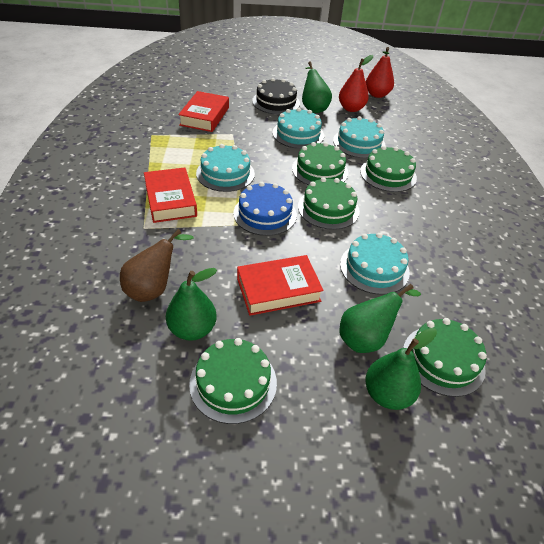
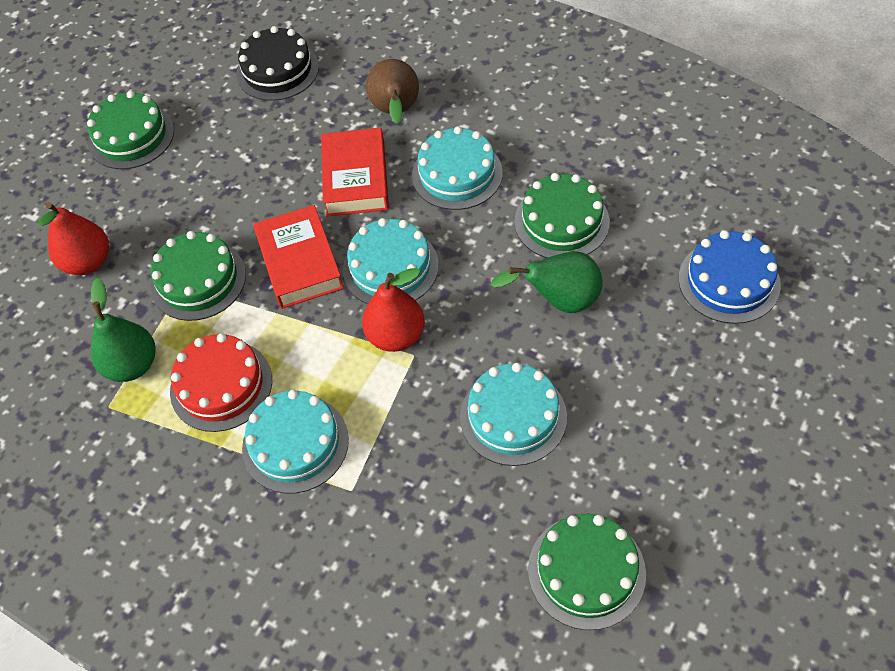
green cake: [189,338,277,424] [292,142,348,185] [298,177,360,230] [360,146,417,192] [403,318,487,397] = 5 -> [87,91,174,169] [150,231,246,321] [514,173,610,258] [528,514,646,630] = 4
green pear: [166,268,217,341] [302,61,332,113] [339,284,421,353] [365,328,437,410] = 4 -> [91,278,156,382] [490,251,603,313] = 2
red book: [144,167,197,223] [178,91,229,132] [237,255,324,316] = 3 -> [253,205,344,309] [321,128,389,216] = 2
red cake: none = 0 -> [170,333,272,432] = 1

